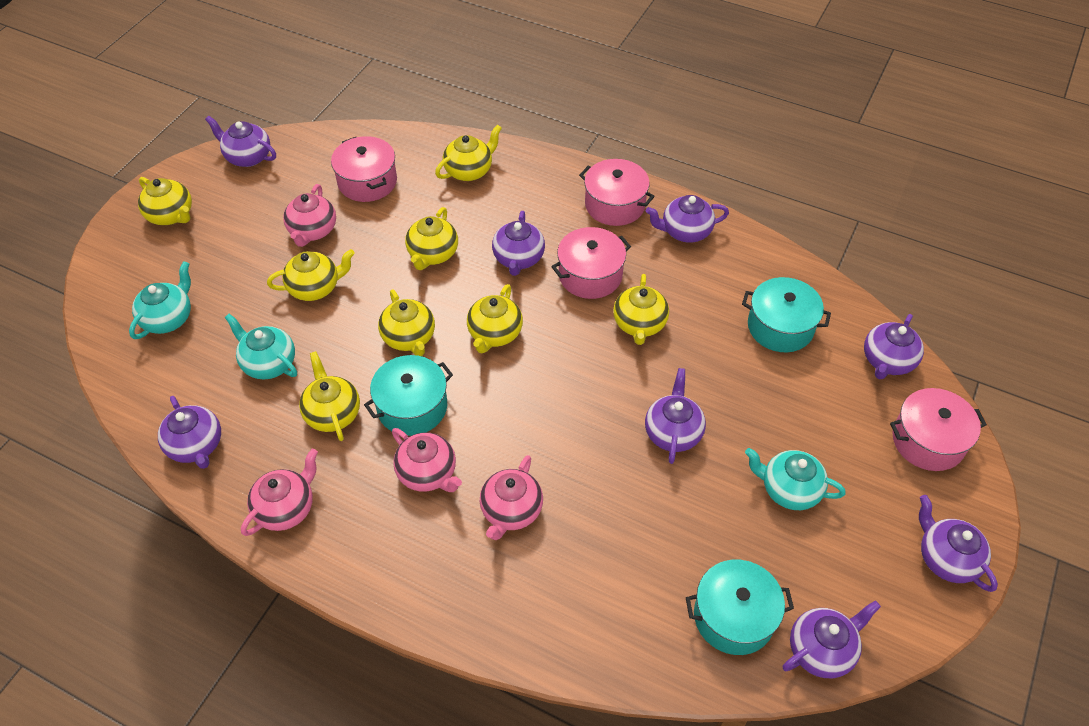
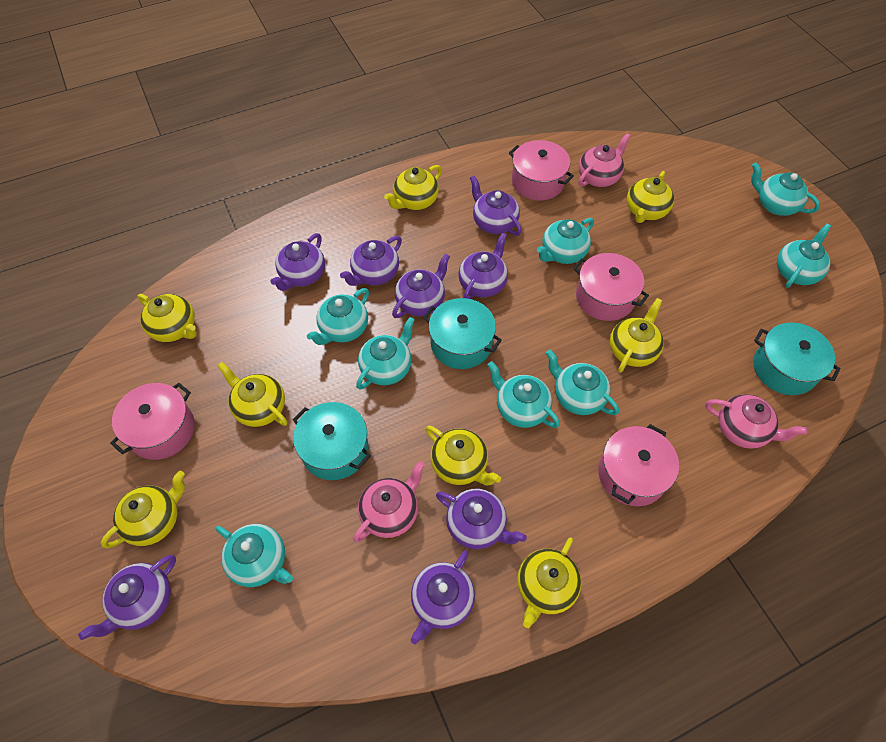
pink teapot: [241,449,318,536] [283,184,336,247] [392,428,462,492] [480,455,543,540] = 4 -> [354,461,425,542] [578,133,631,187] [706,394,807,449] = 3
turquoise teapot: [129,261,191,339] [225,313,297,380] [745,448,846,510] = 3 -> [215,524,293,587] [307,288,369,345] [356,317,415,390] [487,361,560,428] [537,218,594,264] [546,350,619,415] [751,163,820,216] [777,223,831,288] = 8

